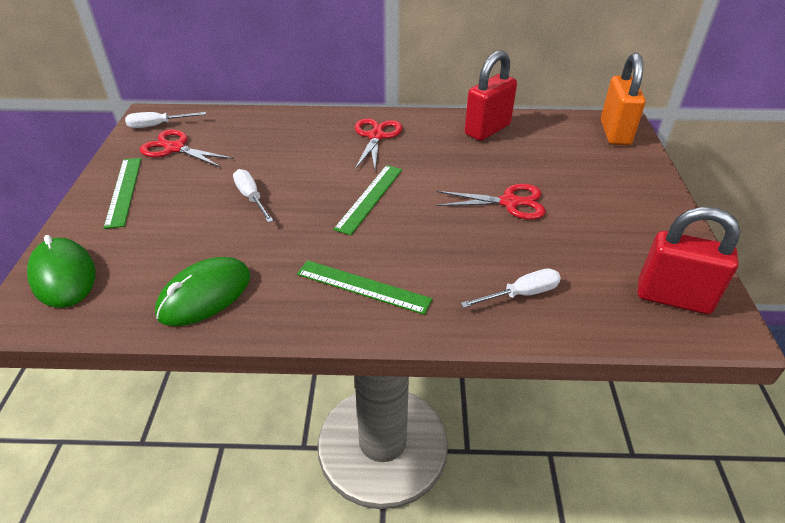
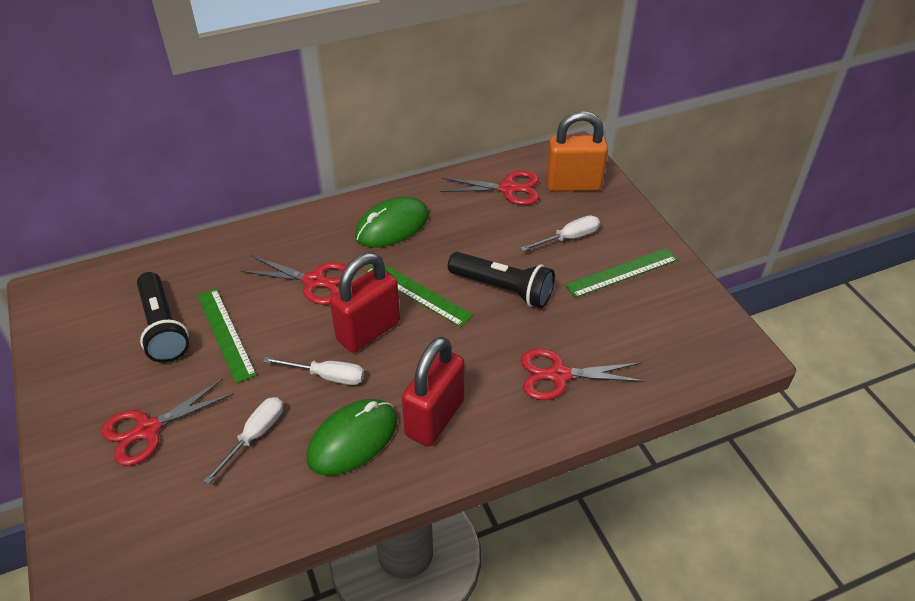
black flashlight: none = 0 -> [137,272,189,363] [448,252,555,308] = 2
red scissors: [140,129,234,168] [355,118,402,169] [437,184,546,219] = 3 -> [101,379,234,466] [241,256,347,305] [440,171,539,205] [521,349,645,400] = 4

